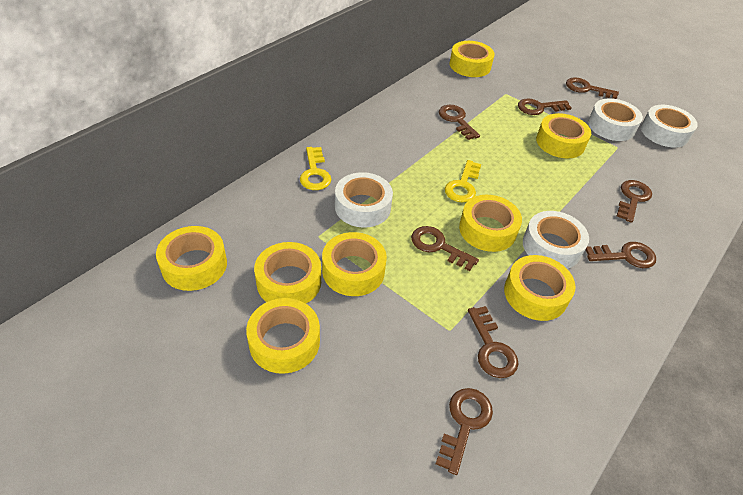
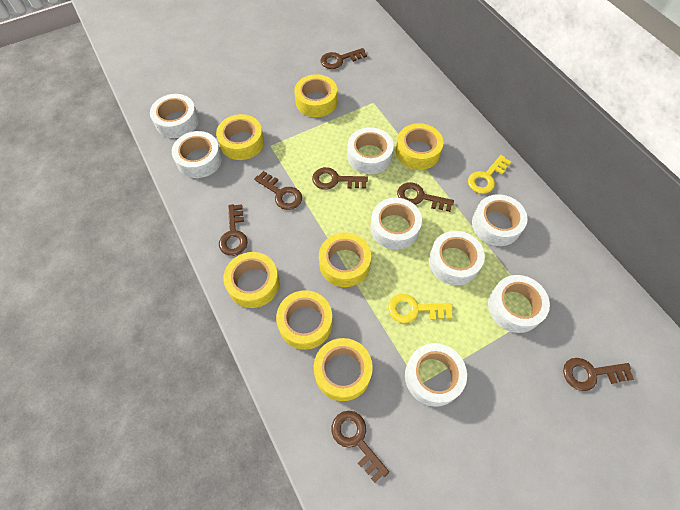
brown key: [411,226,479,271] [436,388,493,475] [439,105,480,140] [468,306,518,378] [518,99,572,115] [566,78,619,99] [585,242,656,268] [617,180,652,223] = 8 -> [219,204,248,256] [254,171,302,210] [312,167,368,190] [320,48,367,69] [332,411,389,483] [397,182,454,212] [563,358,634,391] = 7
white tape: [335,172,393,228] [523,211,589,269] [588,98,643,141] [641,105,698,148] = 4 -> [150,94,199,138] [172,131,222,178] [347,127,394,174] [371,198,422,250] [405,343,467,407] [429,231,485,285] [472,194,528,246] [488,275,550,333] = 8
yellow tape: [156,226,227,291] [246,298,320,374] [254,242,321,304] [322,232,387,296] [449,41,495,77] [459,195,522,252] [504,255,576,321] [536,113,591,159] = 8 -> [216,114,264,160] [223,252,280,308] [276,290,333,350] [294,74,337,117] [314,338,373,401] [319,233,371,287] [396,123,443,170] = 7

